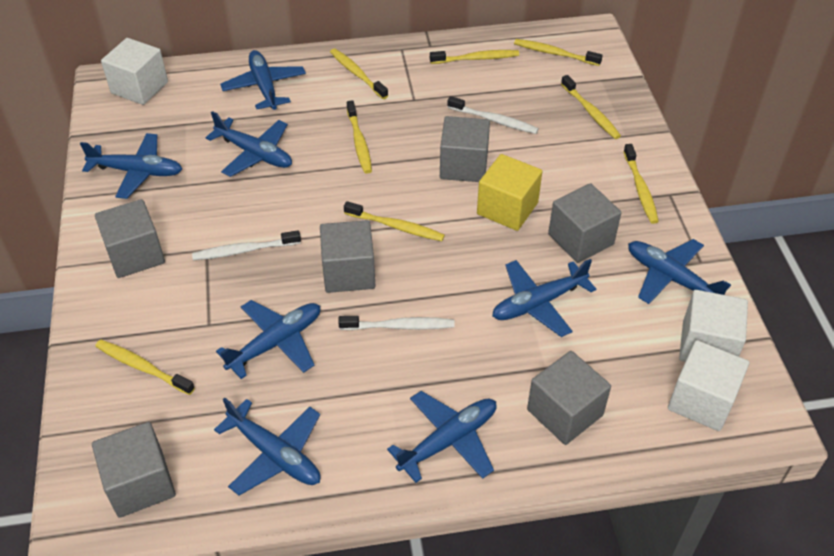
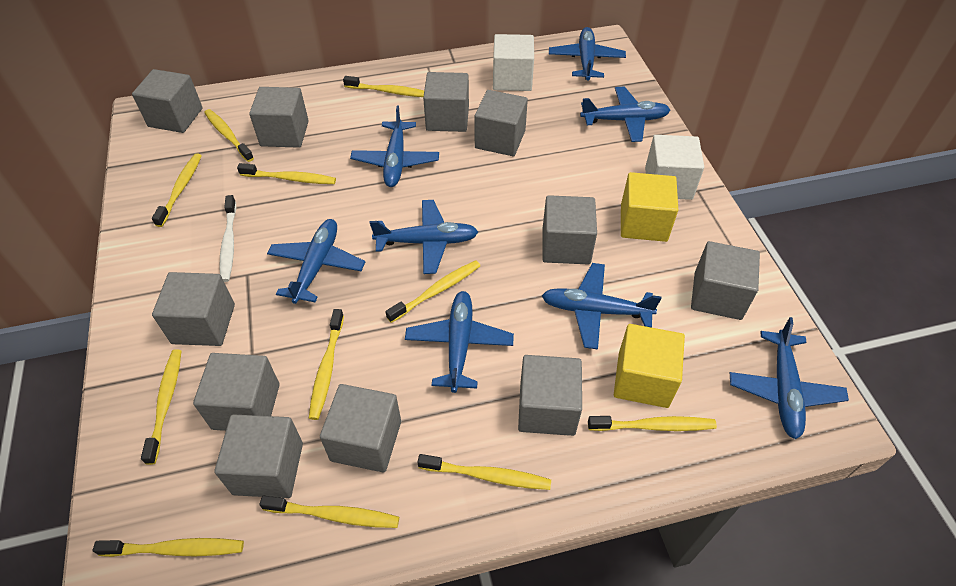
grey cube: [92,422,176,518] [95,199,165,278] [320,220,375,293] [440,116,490,182] [527,351,611,445] [548,183,621,263] = 6 -> [132,69,203,133] [152,272,235,346] [193,353,280,431] [214,414,303,498] [249,87,309,148] [320,384,401,473] [423,72,469,132] [474,90,528,156] [518,355,582,436] [543,195,597,265] [691,241,760,320] = 11
white cube: [101,38,168,105] [668,340,749,431] [679,290,748,362] = 3 -> [493,34,534,91] [645,135,704,200] = 2
white toothbrush: [192,230,301,260] [338,316,455,330] [447,96,539,134] = 3 -> [219,195,236,282] = 1
yellow cube: [477,154,542,231] = 1 -> [614,324,685,408] [621,172,678,242] = 2
yellow toothbrush: [95,340,195,395] [330,48,388,99] [344,201,445,241] [347,100,372,174] [430,50,519,64] [514,39,603,66] [561,75,621,139] [623,144,659,224] = 8 -> [93,538,244,557] [141,349,181,465] [152,153,202,227] [204,109,254,162] [237,163,336,184] [259,495,399,528] [309,309,344,420] [343,76,424,97] [385,260,480,323] [417,454,551,490] [588,416,717,431] = 11

